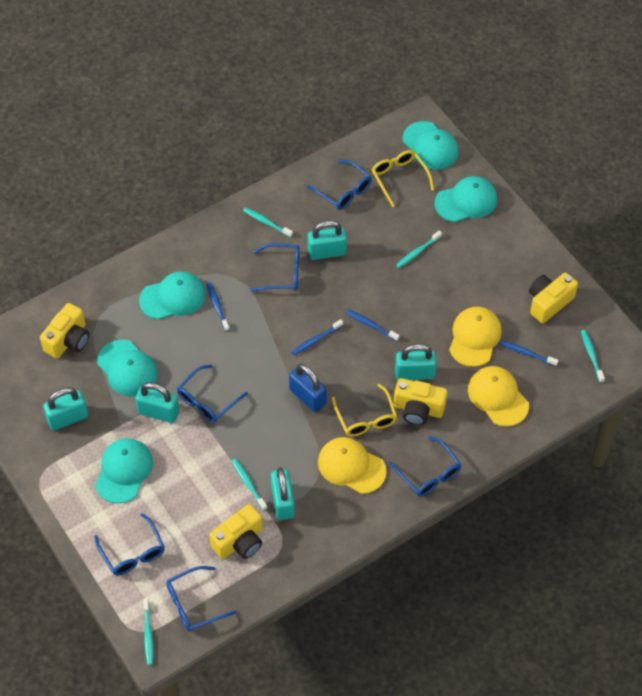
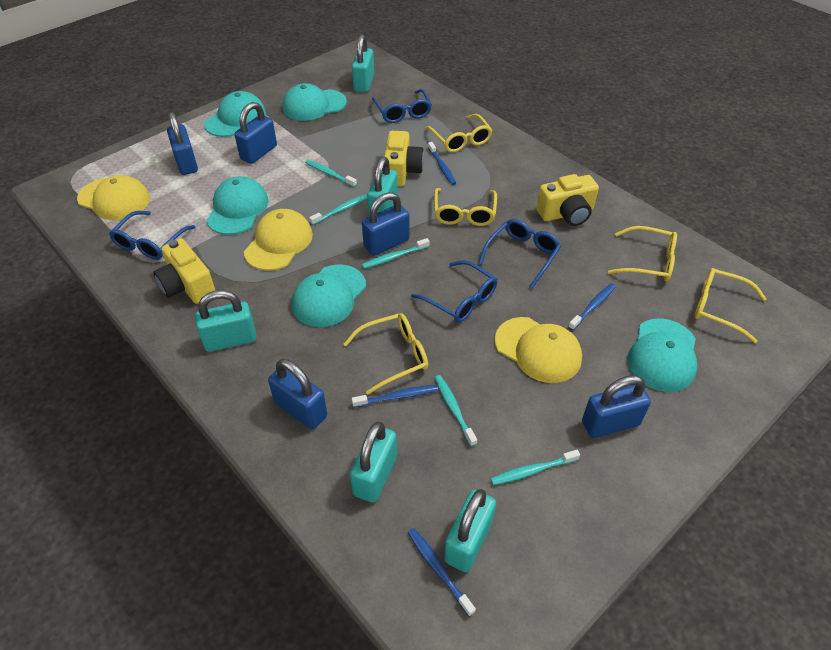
blue glasses: [94,513,165,576] [166,566,237,631] [177,364,248,422] [250,243,300,292] [307,160,372,210] [389,436,462,497] = 6 -> [109,211,195,260] [372,89,432,123] [411,260,497,323] [478,219,561,289] = 4
blue padlock: [289,364,327,412] = 1 -> [167,112,198,175] [234,102,277,164] [268,359,327,429] [362,192,410,256] [582,375,651,438] = 5
yellow camera: [40,303,89,358] [209,504,262,559] [393,378,447,426] [529,272,578,323] = 4 -> [153,238,215,304] [384,131,424,186] [536,174,599,226] = 3
yellow glasses: [332,384,397,437] [372,150,434,207] = 2 -> [344,313,428,394] [425,114,492,153] [434,188,497,226] [608,226,677,282] [694,268,767,343] = 5

